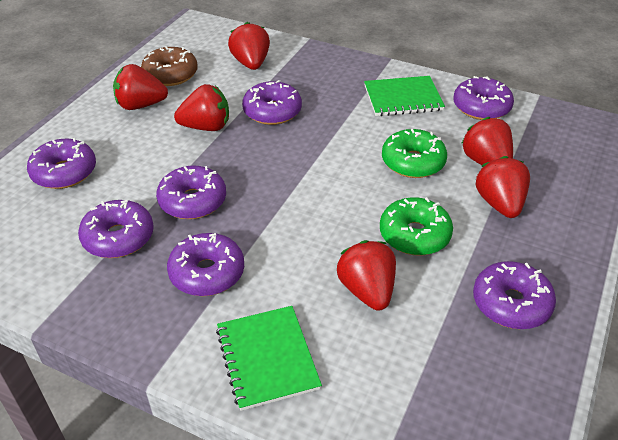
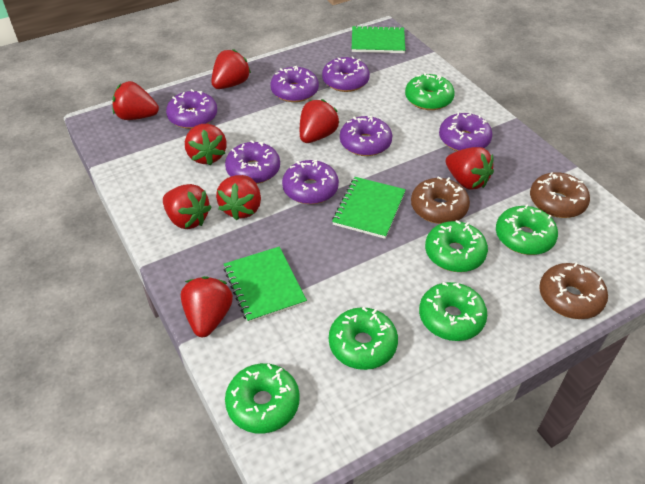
brown donut: [141,46,198,86] = 1 -> [411,176,470,224] [530,172,590,218] [539,263,608,319] = 3
green donut: [380,197,453,255] [382,129,447,178] = 2 -> [225,363,300,434] [329,307,398,370] [405,73,455,110] [419,282,487,341] [425,220,488,272] [496,204,558,255] = 6
green notebook: [216,306,322,411] [364,76,445,116] = 2 -> [224,247,307,323] [332,177,406,239] [352,25,405,53] = 3
red strawberry: [113,64,168,110] [174,84,229,131] [228,22,270,70] [337,240,396,311] [461,117,513,165] [476,156,530,218] = 6 -> [112,81,159,120] [163,184,212,229] [181,276,233,337] [185,124,226,165] [211,49,251,89] [216,175,261,220] [300,99,339,143] [446,147,494,190] = 8

